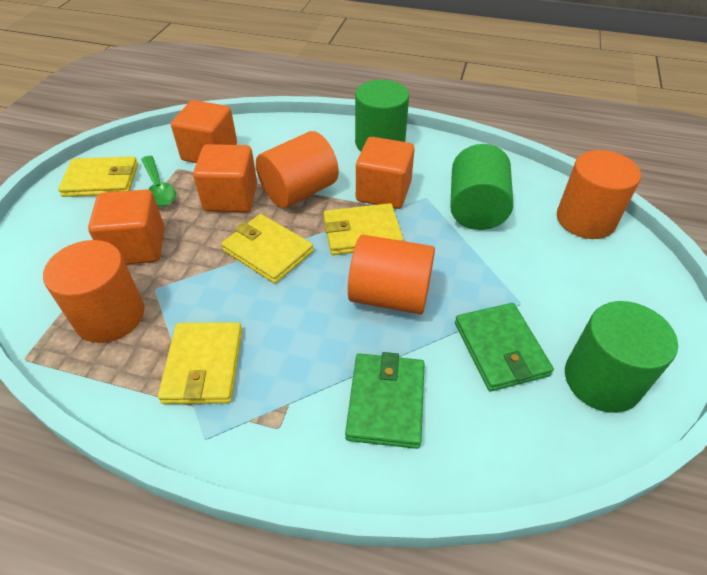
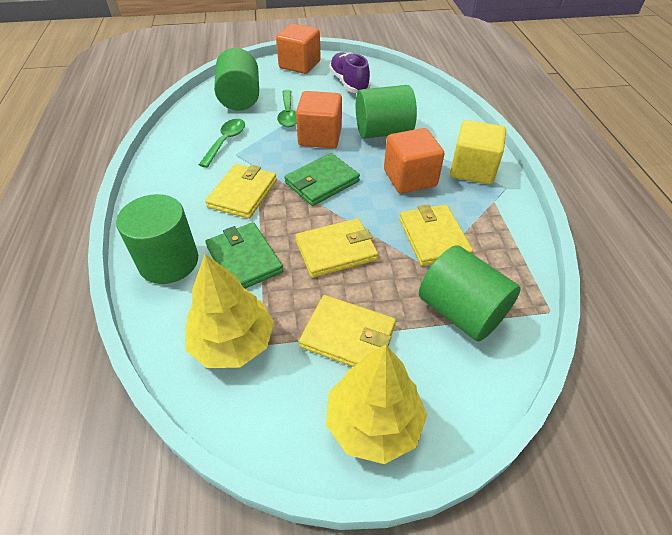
green cylinder: [355,80,409,151] [450,144,513,230] [565,301,678,413] = 3 -> [116,194,198,284] [214,48,259,111] [356,85,417,139] [419,245,521,342] = 4
green spoon: [141,156,176,207] = 1 -> [199,119,245,168] [277,90,297,127] = 2
orange cube: [88,189,165,264] [171,100,237,163] [193,144,257,212] [356,137,415,209] = 4 -> [276,24,321,74] [296,91,342,148] [384,128,444,194] = 3
orange cylinder: [43,240,145,343] [256,131,339,208] [348,235,435,315] [557,150,641,239] = 4 -> none = 0
purple shoe: none = 0 -> [329,52,371,93] = 1
yellow cube: none = 0 -> [450,120,506,185] = 1
yellow tree: none = 0 -> [185,254,274,368] [326,345,427,464] = 2

